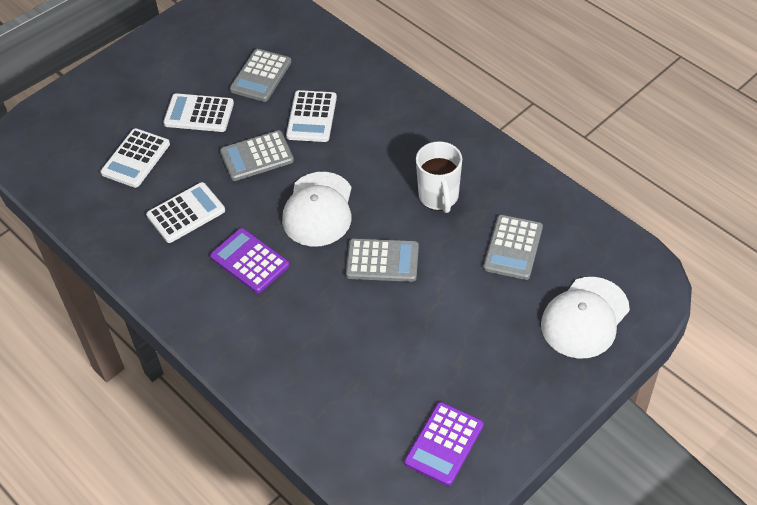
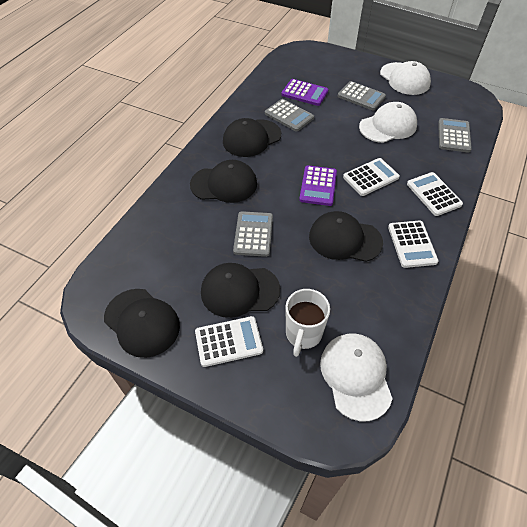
black cap: none = 0 -> [104,289,180,358] [190,160,257,203] [201,263,280,318] [223,118,281,157] [309,211,383,262] = 5
white cap: [282,172,351,247] [541,277,630,358] = 2 -> [320,333,393,422] [359,102,417,143] [380,61,431,95] = 3

